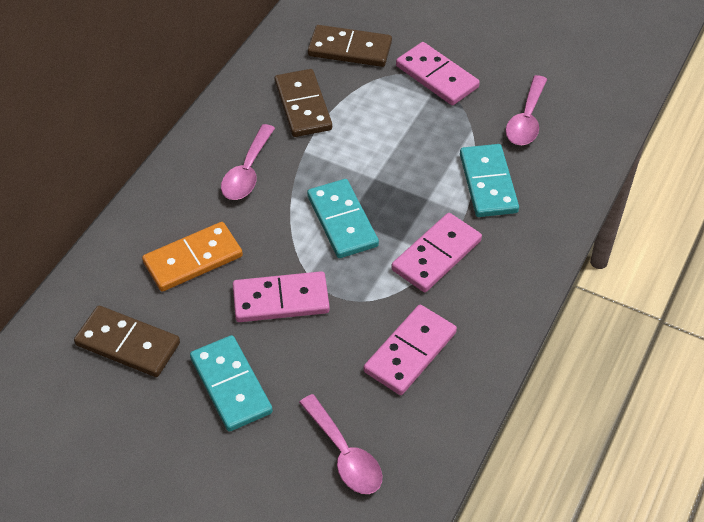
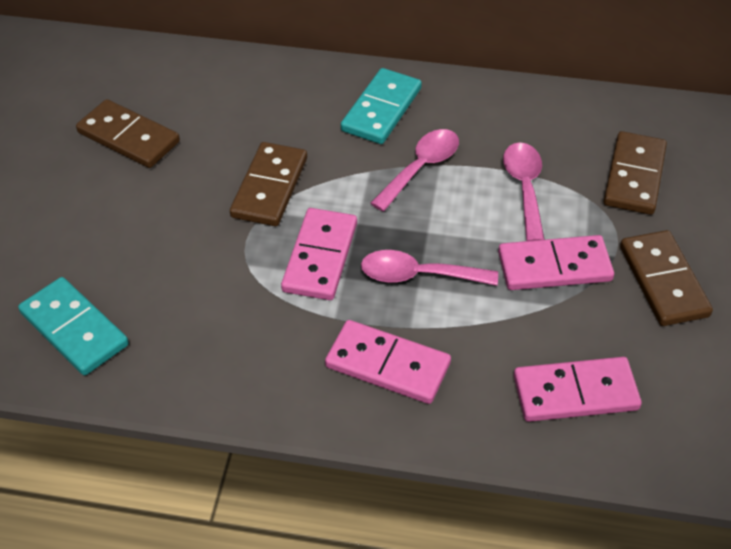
brown domino: [74,306,180,377] [274,69,332,137] [308,25,392,67] = 3 -> [76,99,180,168] [230,142,307,226] [603,131,667,215] [620,230,713,326] = 4
orange domino: [142,222,243,292] = 1 -> none = 0
turquoise domino: [190,335,273,432] [307,179,379,258] [460,144,519,217] = 3 -> [18,277,129,375] [341,68,422,144] = 2

